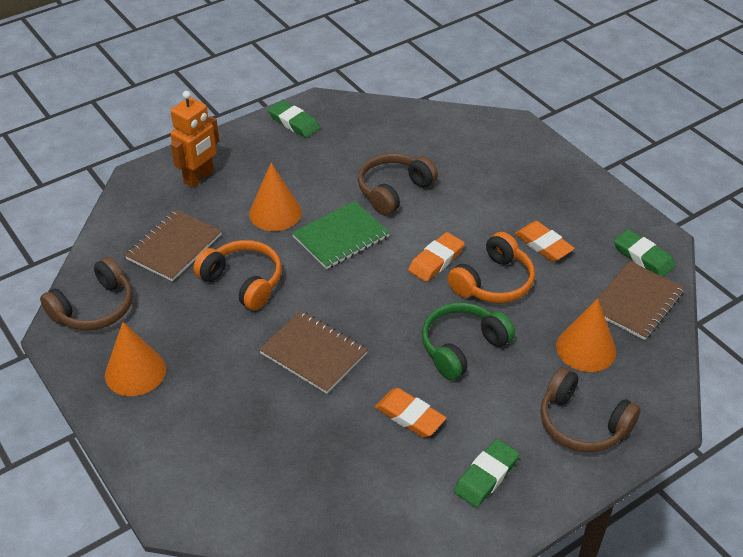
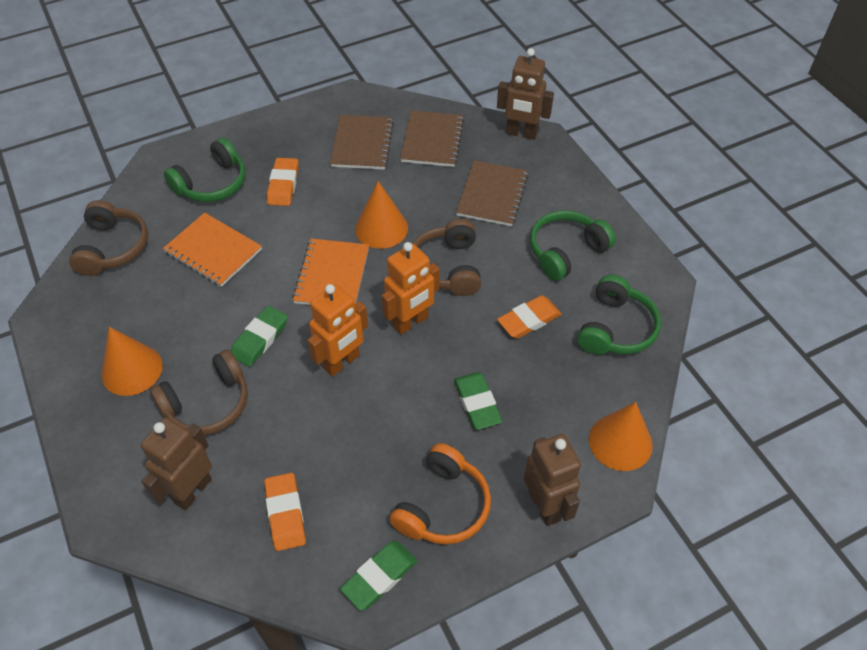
brown robot: none = 0 -> [140,417,212,510] [497,48,554,140] [524,434,581,526] = 3
green headphones: [422,302,515,380] = 1 -> [164,137,245,202] [530,211,616,281] [577,275,661,355] = 3
green notebook: [292,201,390,269] = 1 -> none = 0
orange headphones: [193,240,282,310] [447,232,535,303] = 2 -> [390,443,491,544] = 1
orange notebook: none = 0 -> [163,213,262,287] [292,239,369,305] = 2
orange robot: [170,91,219,188] = 1 -> [308,284,368,376] [382,242,440,335] = 2

